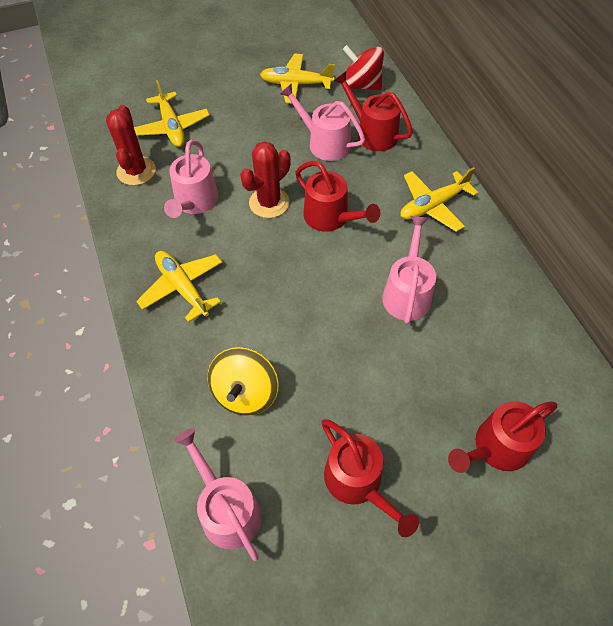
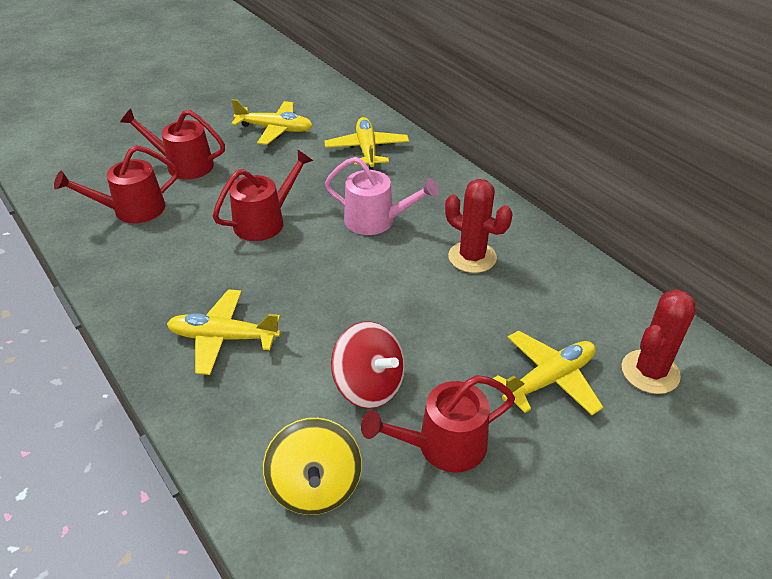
pink watering can: [164,140,219,218] [174,428,261,561] [280,83,365,161] [382,216,436,324] = 4 -> [325,157,439,235] = 1

